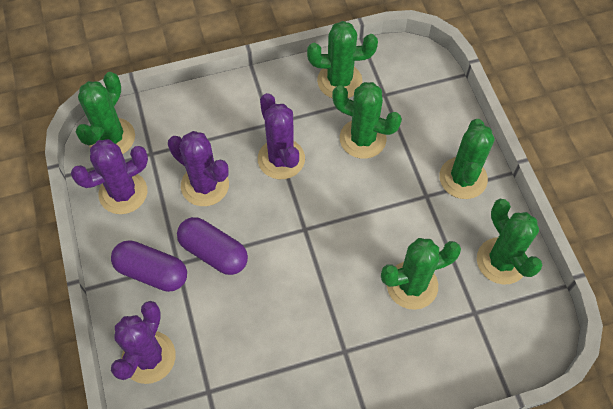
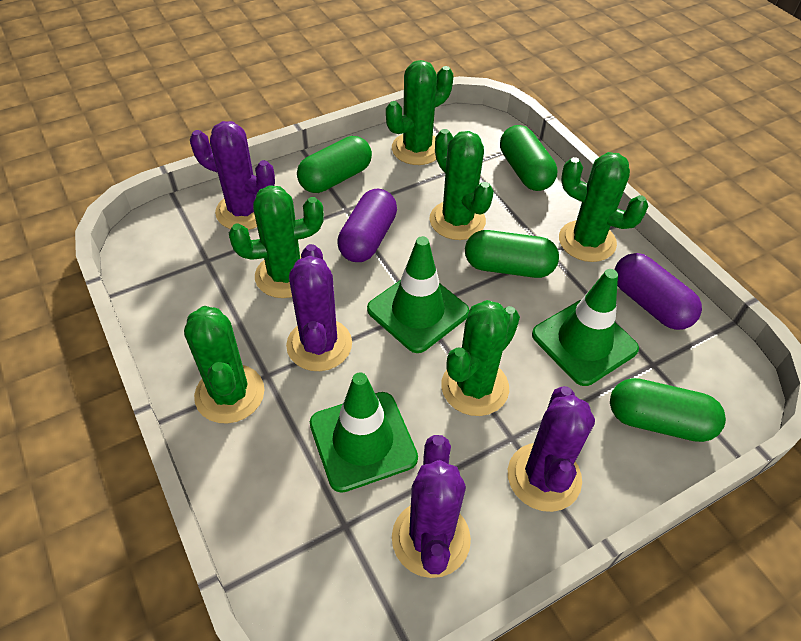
green capsule: none = 0 -> [297,136,372,193] [465,230,559,278] [500,125,557,191] [610,378,726,442] = 4
green traffic cone: none = 0 -> [310,372,418,493] [367,236,469,353] [532,269,639,386] = 3

